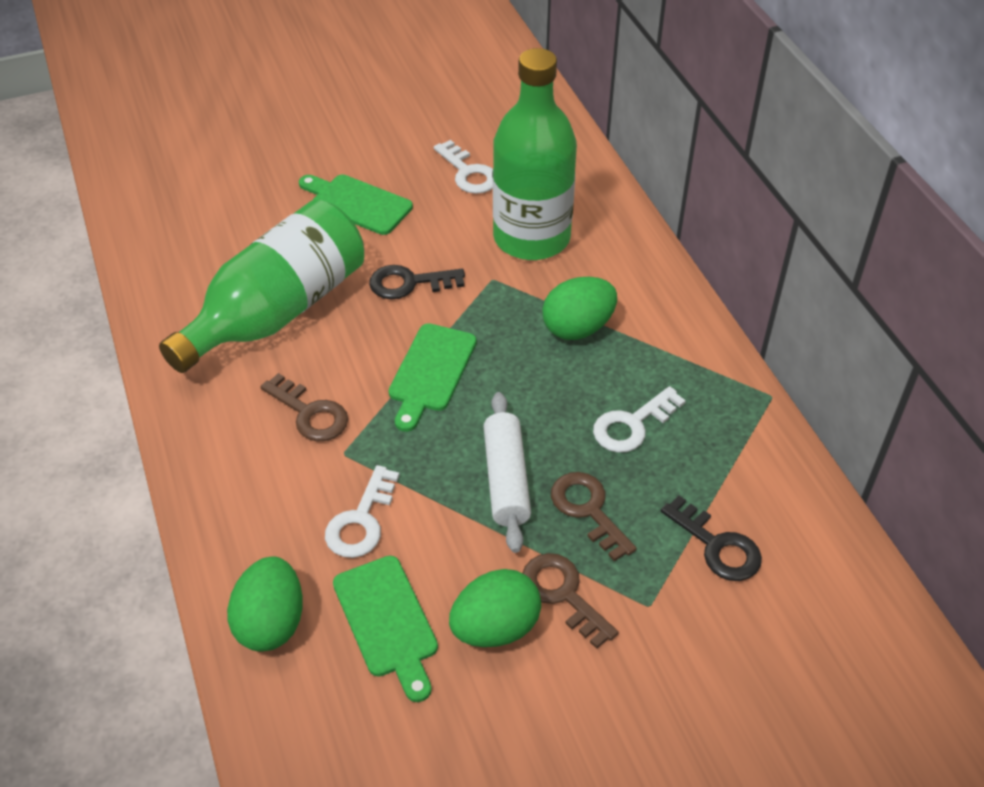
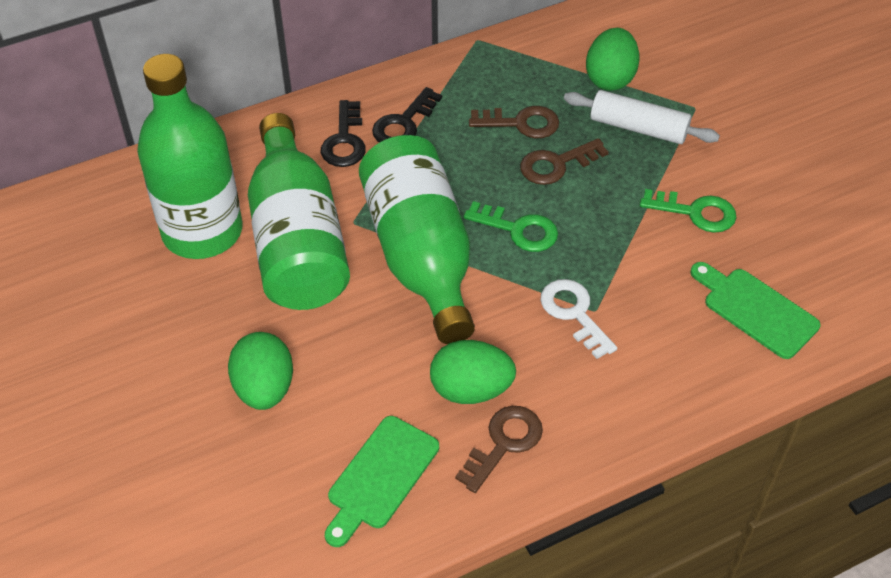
green bottle: [159,200,364,373] [493,48,577,260] = 2 -> [137,54,243,259] [248,113,350,310] [359,135,475,344] = 3
green cutting board: [299,175,413,235] [333,556,438,702] [388,323,477,432] = 3 -> [325,416,439,547] [690,262,820,359] = 2
green key: none = 0 -> [464,201,558,252] [640,189,736,233] = 2
white key: [325,465,400,558] [434,140,493,194] [593,386,686,453] = 3 -> [540,279,617,359] = 1

